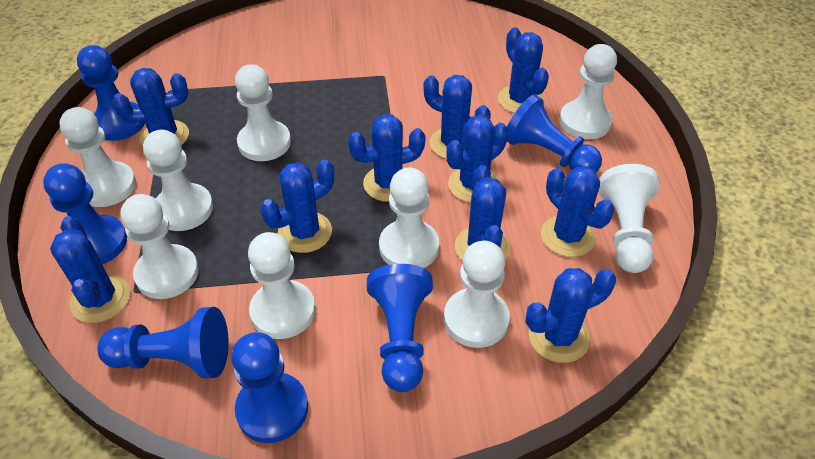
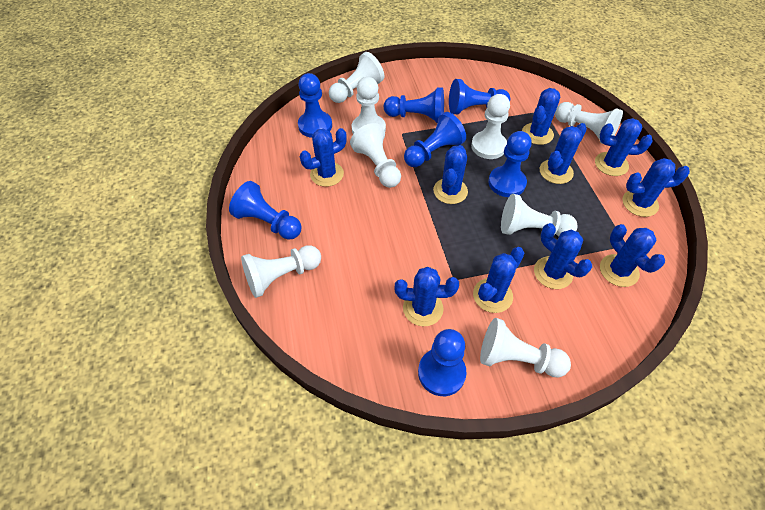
blue pawn: [43,163,127,264] [77,45,145,141] [97,307,229,378] [231,332,308,443] [367,264,433,392] [507,94,602,173] = 6 -> [229,181,302,240] [298,73,332,138] [384,87,444,123] [404,112,466,167] [418,329,466,396] [449,79,510,114] [488,131,532,197] = 7
white pawn: [59,107,136,207] [120,194,199,299] [143,130,213,231] [235,64,291,161] [248,232,315,339] [379,167,439,268] [444,241,510,348] [559,44,617,139] [599,164,660,273] = 9 -> [241,245,321,298] [329,52,384,103] [350,123,401,188] [352,77,386,134] [471,94,510,159] [480,318,571,377] [501,194,578,236] [555,102,623,144] = 8

